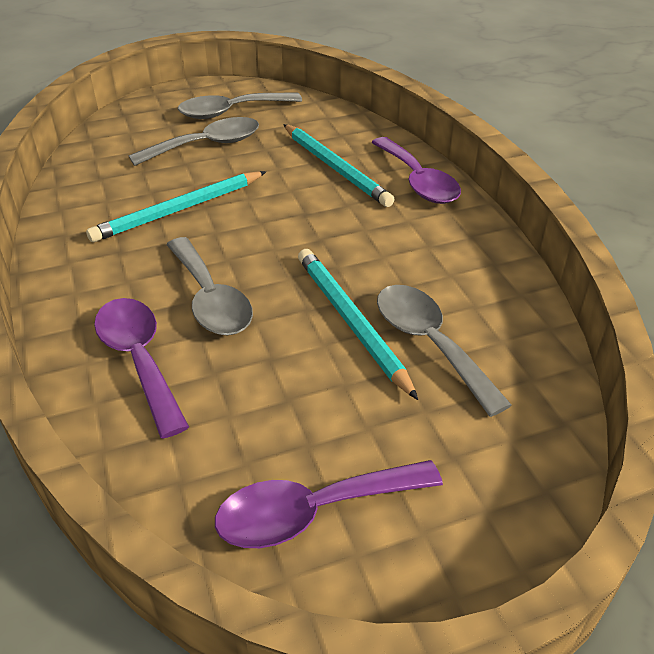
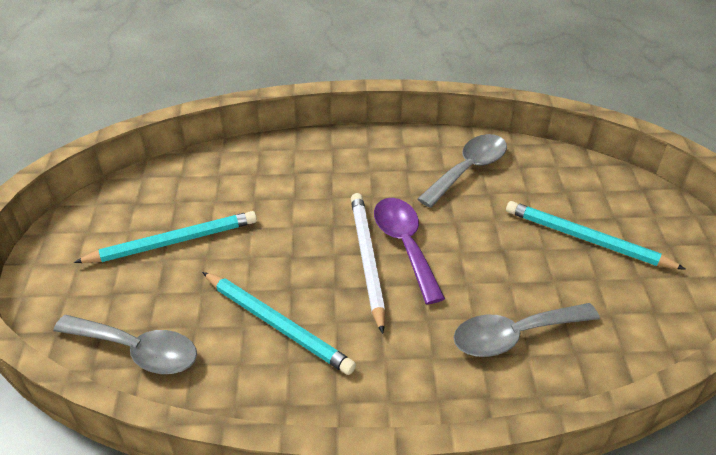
grey spoon: [128,117,259,166] [167,237,253,335] [178,92,302,119] [377,285,512,417] = 4 -> [53,315,197,374] [417,134,507,208] [453,303,600,357] = 3
purple spoon: [94,298,189,438] [215,460,443,548] [371,137,461,204] = 3 -> [374,198,445,304] = 1
white pencil: none = 0 -> [351,193,385,334] = 1

